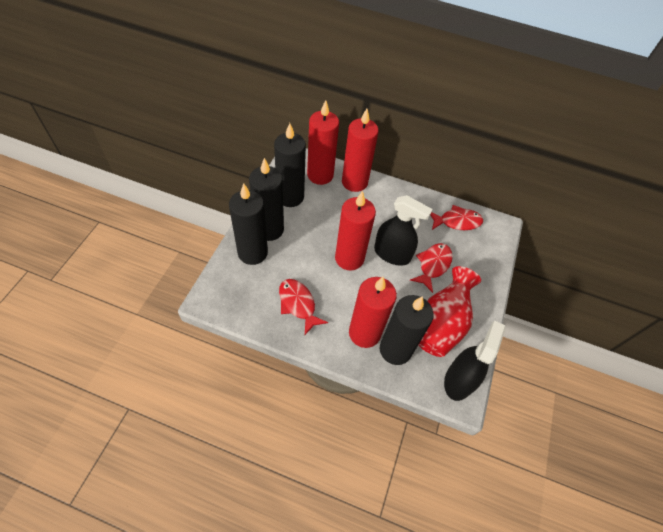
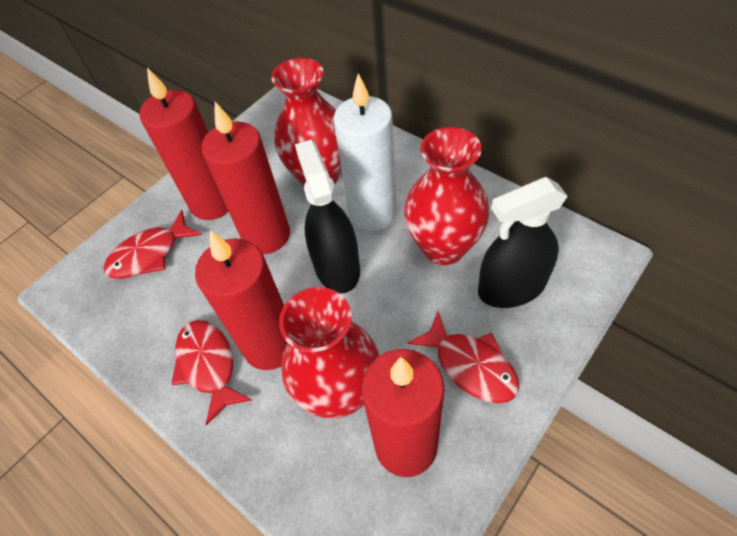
black candle: [229,183,268,265] [249,158,284,241] [274,123,306,207] [380,295,434,365] = 4 -> none = 0
red vase: [419,266,481,357] = 1 -> [271,58,341,186] [279,287,379,418] [404,127,489,265] = 3
white candle: none = 0 -> [334,73,397,231] = 1

